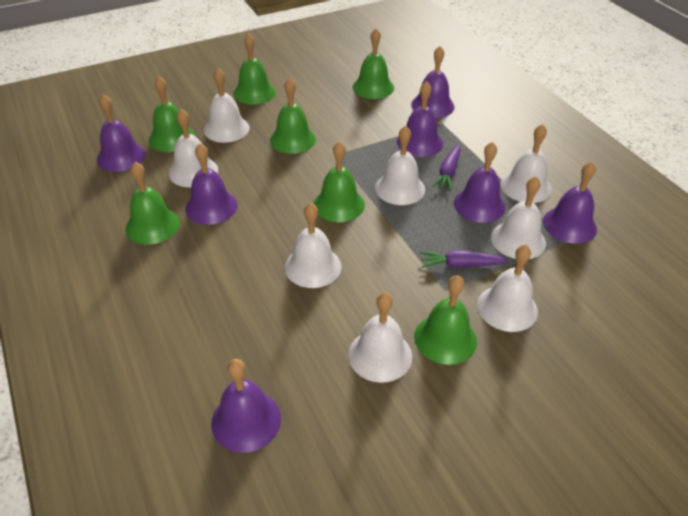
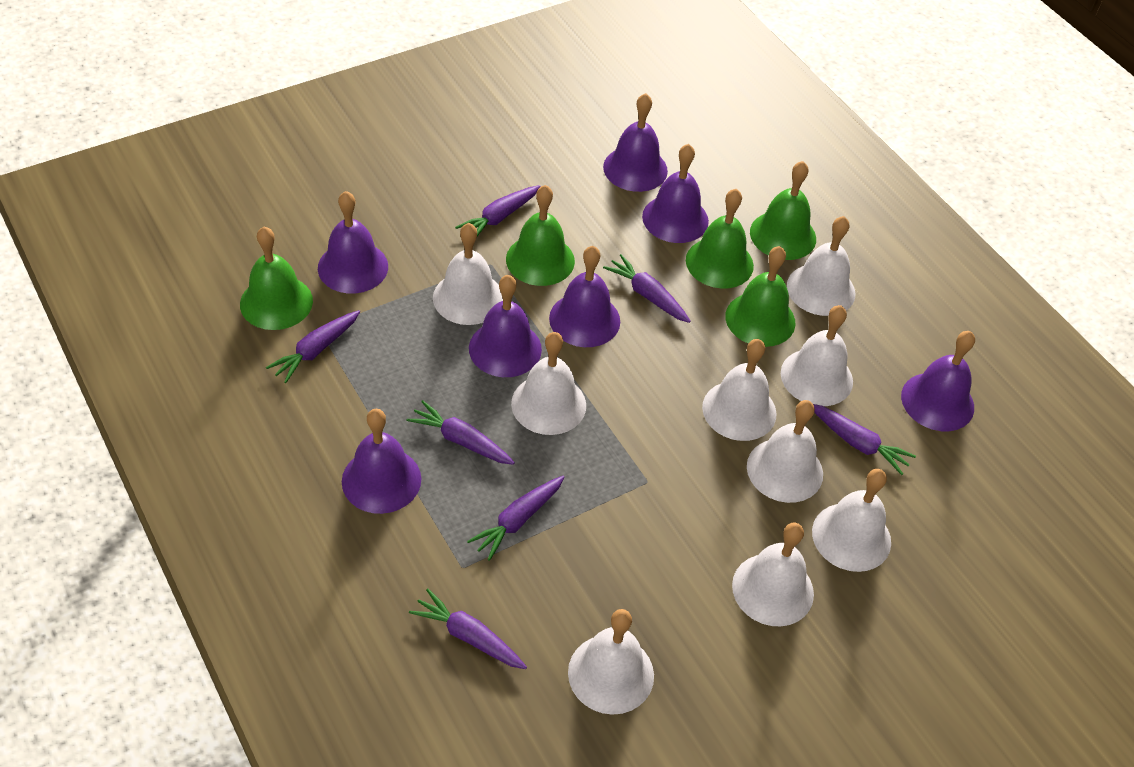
green bell: [125,162,180,245] [149,76,195,152] [233,33,276,105] [270,78,316,154] [314,141,365,222] [353,29,394,99] [414,275,477,365] = 7 -> [240,227,313,330] [506,185,575,286] [686,189,754,289] [725,246,796,347] [750,161,816,260] = 5
purple carrot: [420,250,508,268] [432,144,461,191] = 2 -> [266,310,360,383] [406,400,515,465] [409,588,527,669] [455,185,541,236] [467,476,565,561] [603,254,691,323] [813,404,916,475] = 7
white bell: [169,109,218,187] [204,68,250,143] [285,203,341,288] [348,292,412,383] [375,126,425,205] [477,244,538,332] [491,176,546,259] [501,124,551,203] = 8 -> [433,223,503,325] [511,332,586,435] [568,609,654,715] [702,339,777,441] [732,523,814,626] [747,400,823,503] [781,305,853,406] [787,216,855,316] [812,469,891,572] = 9

